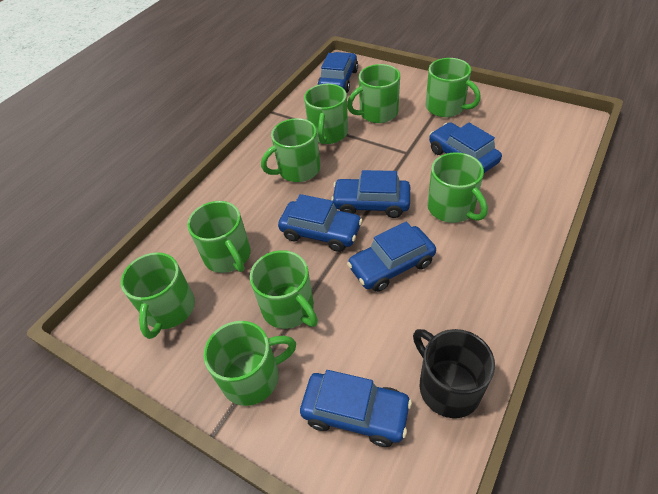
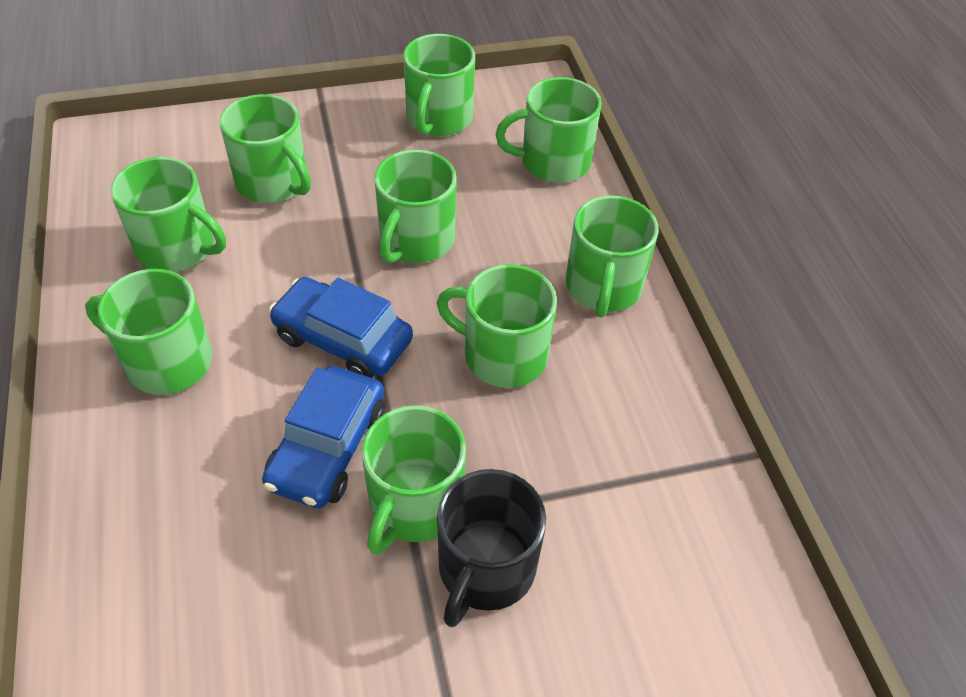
blue car: [278,194,363,252] [300,370,412,447] [318,52,358,93] [331,170,410,218] [347,222,436,292] [429,122,502,173] = 6 -> [262,366,385,508] [269,277,413,378] = 2

